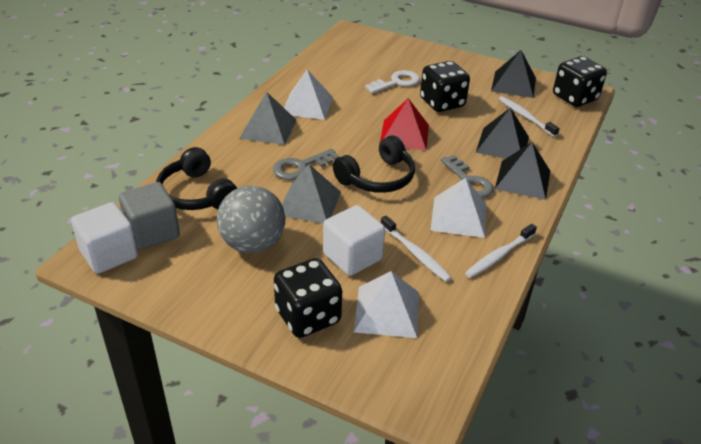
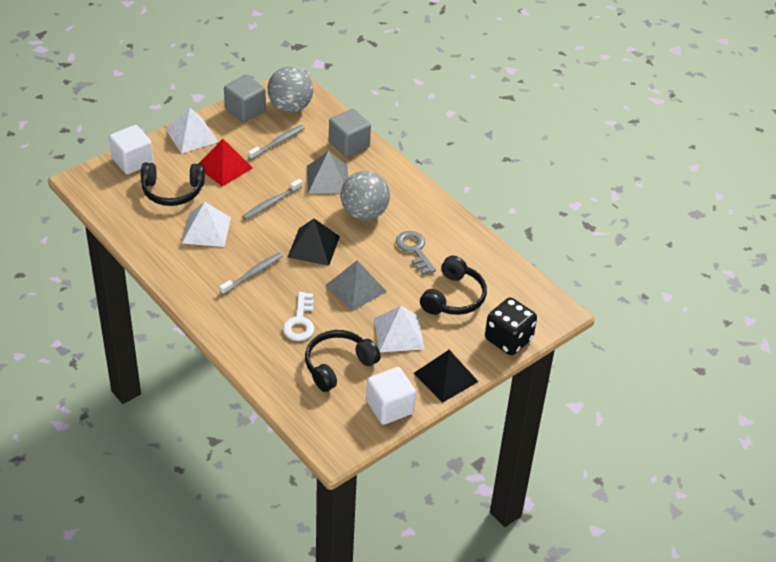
black dice: [274,258,342,338] [420,61,470,112] [553,56,607,107] = 3 -> [485,297,537,355] = 1
black headphones: [156,147,237,210] [333,135,415,193] = 2 -> [141,163,205,206] [305,330,381,392] [420,256,487,315] = 3
black pyramid: [476,108,529,159] [491,50,536,98] [495,142,550,200] = 3 -> [288,219,340,266] [414,350,478,403] = 2
grey ball: [217,186,285,254] = 1 -> [267,66,313,113] [341,171,390,220] = 2
grey cube: [119,182,180,249] = 1 -> [224,75,266,122] [329,109,371,157] = 2
grey key: [273,149,339,180] [441,155,493,198] = 2 -> [396,231,436,275] = 1
grey toothbrush: none = 0 -> [219,253,283,295] [242,179,303,220] [248,125,305,160] = 3
white toothbrush: [381,215,452,282] [465,224,537,278] [499,96,560,137] = 3 -> none = 0

